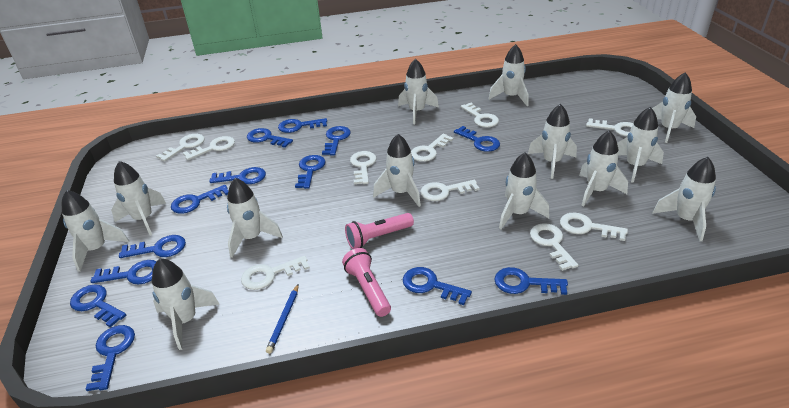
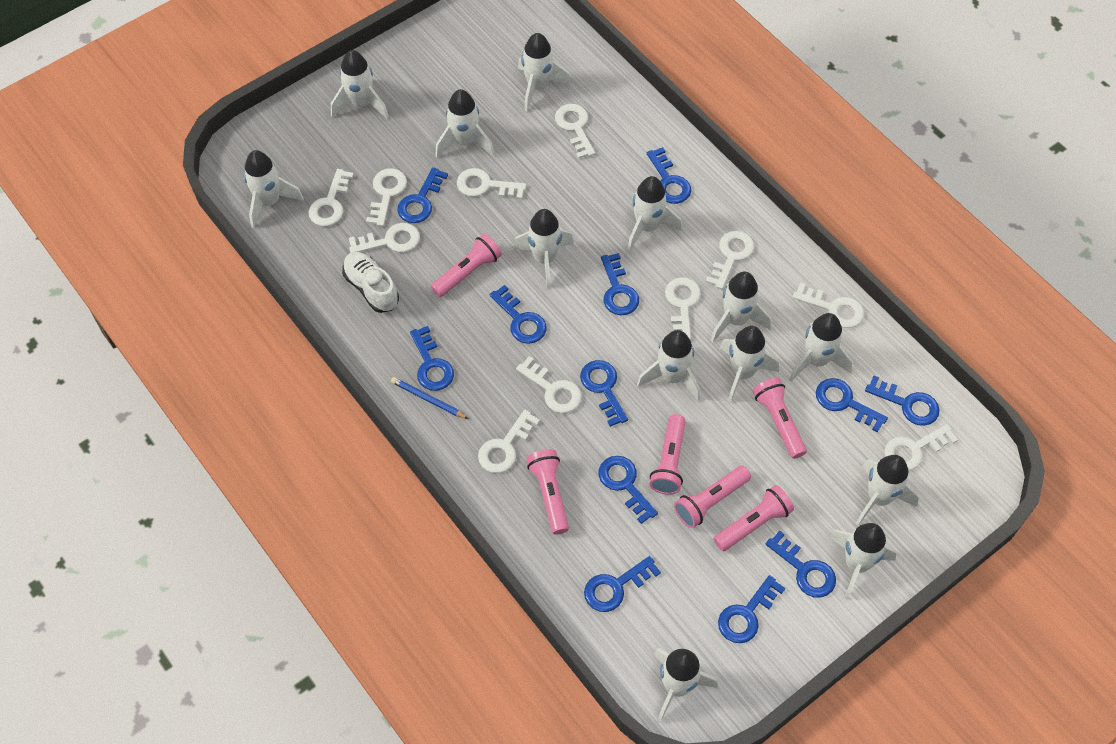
blue key: [70,284,126,327] [86,325,135,391] [91,260,157,284] [119,235,186,258] [171,185,229,214] [209,167,266,184] [247,128,293,148] [278,118,327,133] [295,155,326,189] [322,126,351,155] [403,267,472,305] [454,126,500,152] [494,267,568,295] = 13 -> [397,167,448,223] [410,326,454,391] [490,285,547,344] [580,360,628,427] [584,556,661,612] [599,456,658,524] [601,253,639,315] [647,147,691,204] [718,575,785,643] [766,531,836,598] [816,378,888,433] [865,376,940,426] = 12
pink flashlight: [342,248,391,317] [345,213,414,249] = 2 -> [431,234,502,297] [527,449,569,535] [650,414,686,495] [674,466,751,528] [714,485,794,551] [753,378,807,459] = 6
white key: [156,134,205,161] [183,136,235,160] [241,256,310,290] [350,151,376,184] [411,134,454,162] [420,180,479,201] [461,103,499,127] [530,223,578,271] [560,212,628,241] [586,118,633,137] = 10 -> [309,169,354,226] [349,223,420,253] [366,168,407,226] [457,168,526,199] [478,410,540,473] [516,356,582,413] [555,104,595,159] [665,277,701,340] [706,231,754,289] [793,283,864,328] [884,424,958,471] = 11
white shoe: none = 0 -> [342,252,399,313] = 1

